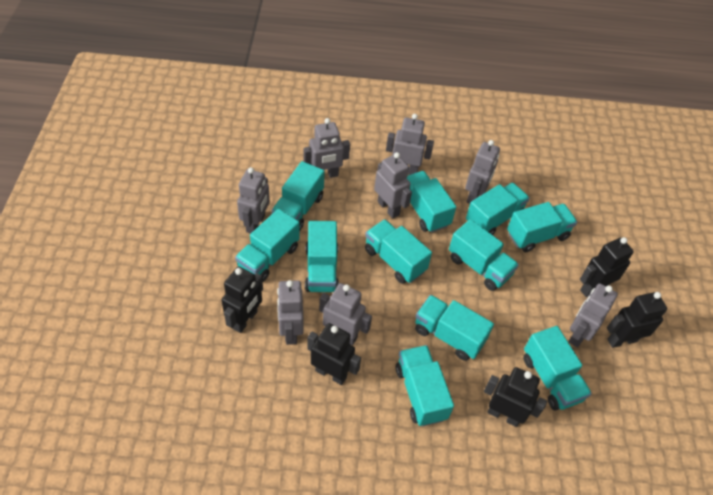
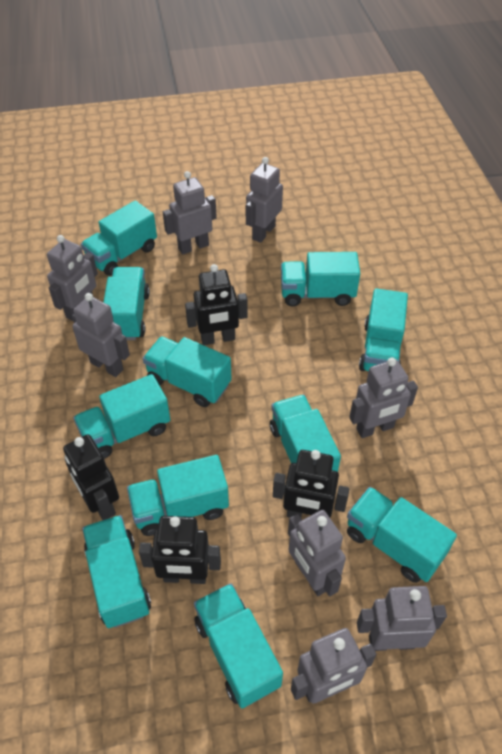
black robot: [222,266,263,333] [307,323,361,385] [484,367,547,427] [580,237,634,297] [607,292,667,348] = 5 -> [63,434,119,520] [139,516,221,584] [185,264,248,345] [273,450,349,518] = 4

